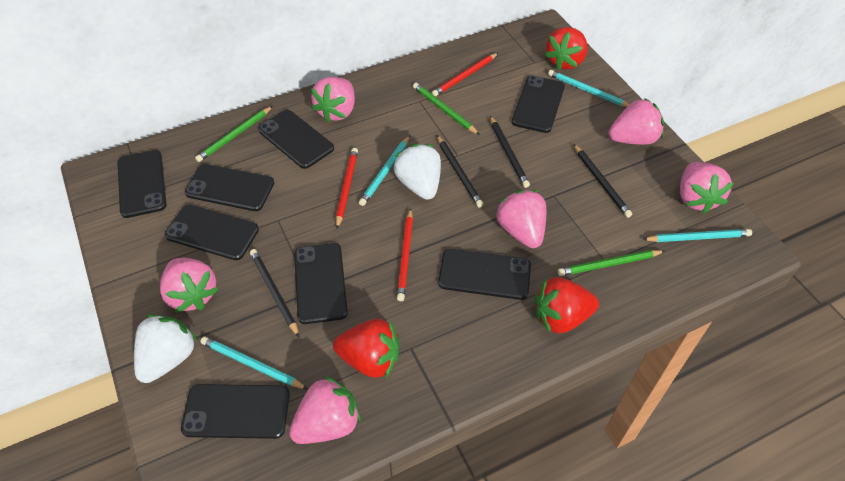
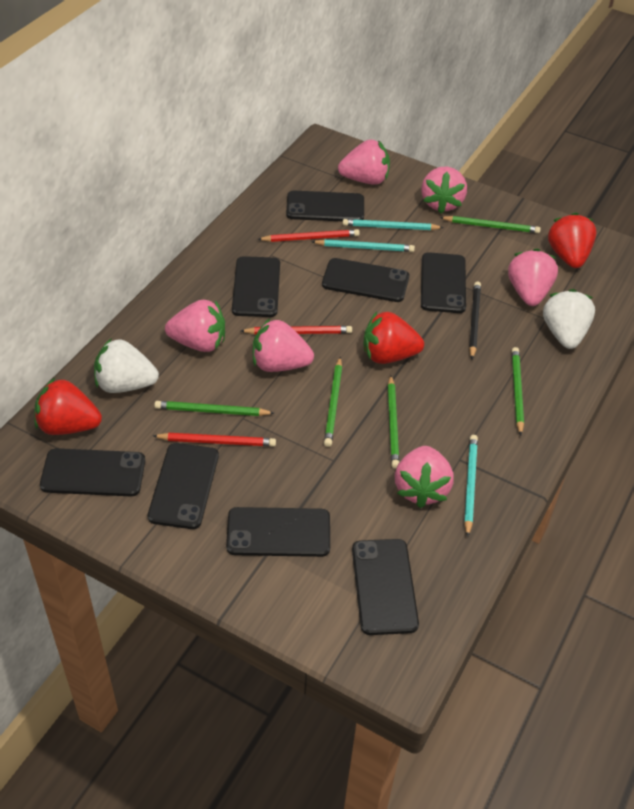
black pencil: [250,249,299,337] [437,135,483,207] [490,116,530,188] [574,144,632,218] = 4 -> [469,281,481,359] = 1
green pencil: [195,106,273,162] [413,83,480,135] [558,250,665,276] = 3 -> [154,401,274,416] [324,357,342,447] [388,375,400,469] [439,216,541,233] [512,347,524,435] = 5
turquoise pencil: [200,336,307,389] [359,135,410,206] [548,70,630,107] [643,229,752,242] = 4 -> [312,239,415,252] [343,219,444,230] [464,435,478,537] = 3

